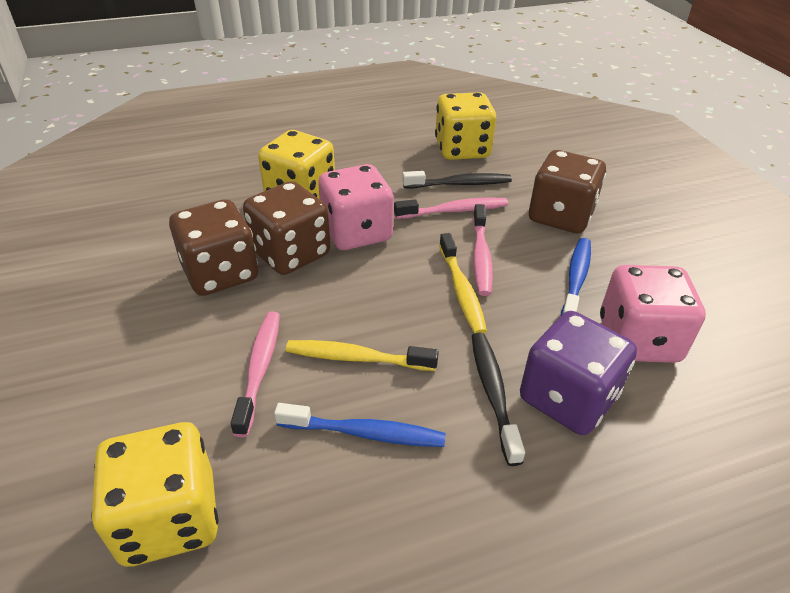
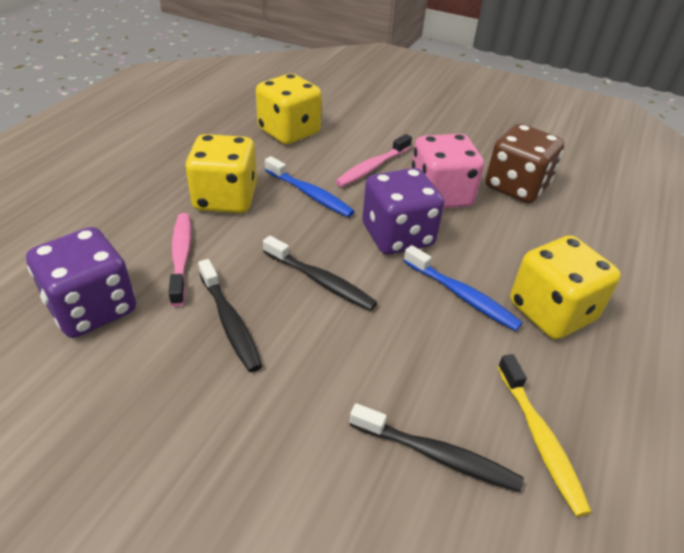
black toothbrush: [402,171,512,188] [472,332,525,466] = 2 -> [198,259,262,372] [263,236,378,311] [350,403,524,492] = 3
brown dice: [169,199,258,296] [243,181,330,275] [529,150,606,233] = 3 -> [485,124,564,203] = 1
pink dice: [318,164,394,250] [600,265,706,363] = 2 -> [411,134,484,208] = 1
pink toothbrush: [230,312,280,437] [394,197,508,219] [472,204,493,296] = 3 -> [168,213,191,307] [335,134,412,187] = 2
purple dice: [520,311,637,435] = 1 -> [26,227,136,338] [362,168,444,255] = 2
yellow toothbrush: [286,340,439,371] [439,233,487,333] = 2 -> [498,354,592,517] = 1

